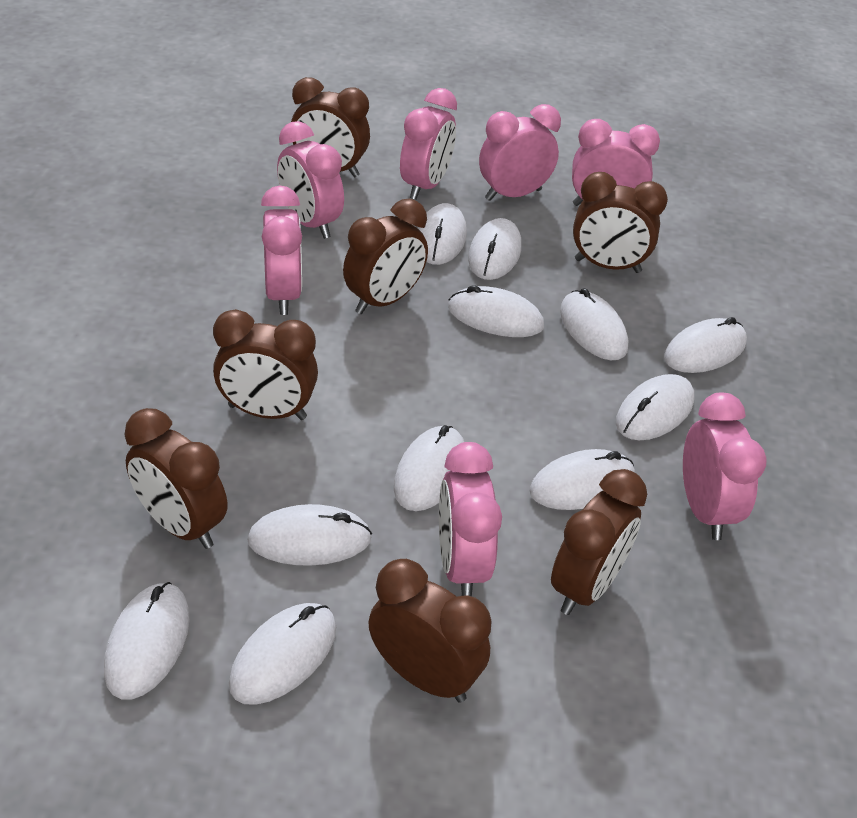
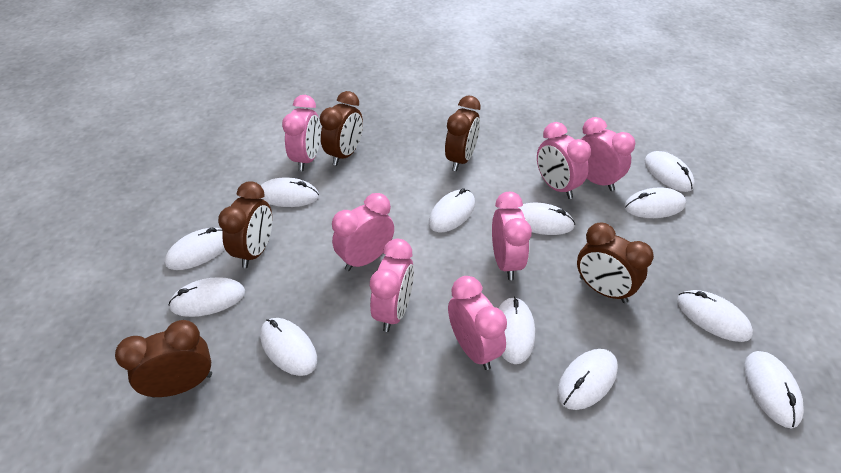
brown clock: [125,408,228,549] [213,309,318,420] [291,77,370,178] [343,199,428,314] [368,559,491,703] [551,469,647,615] [573,172,668,273] = 7 -> [115,320,212,398] [218,181,272,268] [320,91,363,166] [445,96,480,171] [577,223,654,303] = 5
white mouse: [104,582,190,700] [229,603,336,705] [247,504,372,566] [394,425,464,511] [418,203,467,265] [448,285,544,337] [468,218,521,280] [529,449,635,510] [560,288,628,360] [616,374,694,440] [664,317,747,373] = 11 -> [165,228,225,270] [168,277,245,317] [260,177,319,207] [260,318,317,376] [429,188,475,232] [498,297,535,364] [518,203,575,235] [557,349,618,410] [624,187,686,218] [644,151,695,192] [677,290,753,342] [745,351,804,429] = 12

